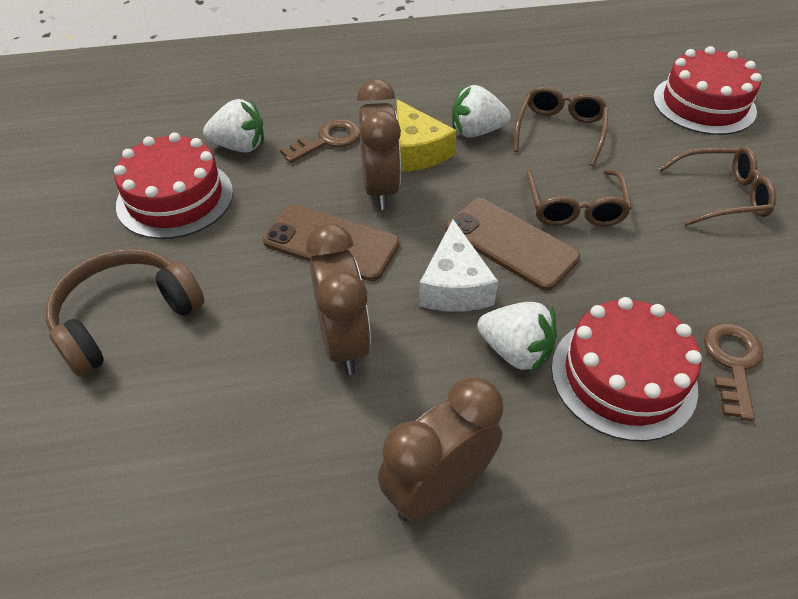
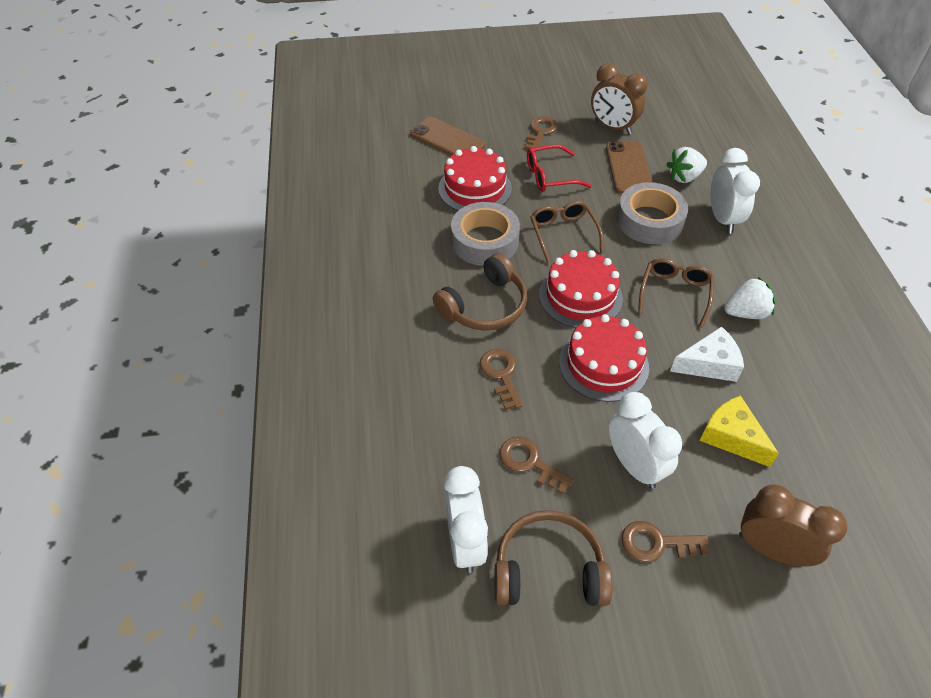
brown clock: [306,224,371,375] [357,79,401,210] [378,377,503,521] = 3 -> [591,63,648,134] [739,485,847,566] = 2
brown glasses: [513,86,609,166] [526,169,632,227] [658,147,776,226] = 3 -> [530,201,604,263] [638,258,714,328] = 2
brown headphones: [46,249,204,377] = 1 -> [433,253,527,331] [494,510,612,606] = 2
brown key: [280,119,360,163] [704,323,764,421] = 2 -> [480,349,523,410] [500,436,574,494] [524,116,558,152] [622,521,709,562] = 4
grey tape: none = 0 -> [451,202,520,266] [617,182,688,244] = 2
red glasses: none = 0 -> [527,145,592,192] = 1
white clock: none = 0 -> [444,466,488,573] [608,392,682,489] [711,148,760,234] = 3
white strawberry: [203,99,264,153] [452,85,511,138] [477,302,557,372] = 3 -> [666,147,707,183] [724,277,776,319] = 2

